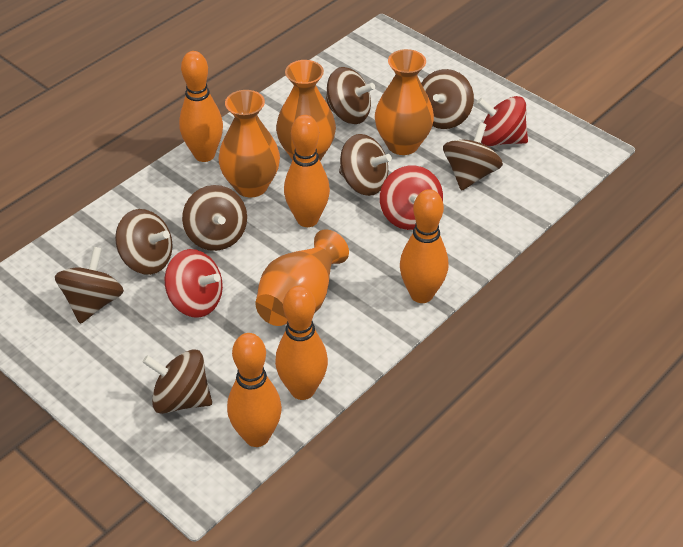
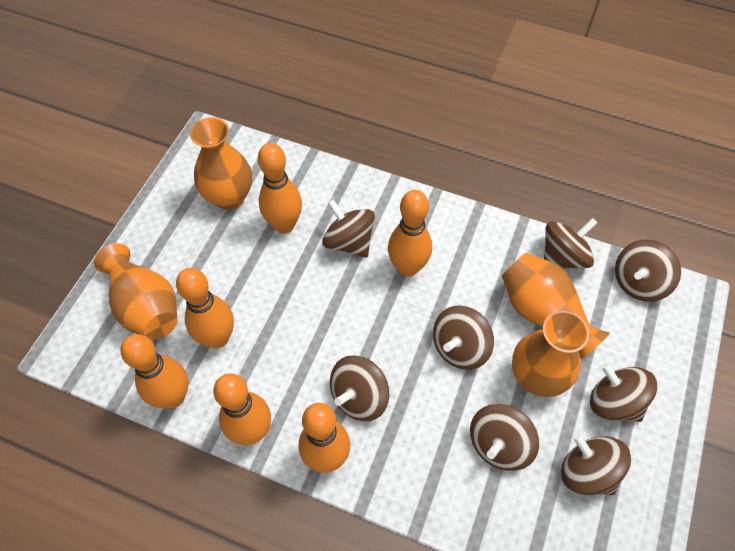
orange bowling pin: [179,51,223,162] [227,333,282,447] [275,286,328,400] [284,115,330,227] [400,189,448,303] = 5 -> [120,334,188,408] [176,268,234,348] [213,373,271,445] [258,143,302,233] [299,403,350,473] [388,190,432,277] = 6
red spinning top: [165,249,223,318] [380,166,443,230] [477,96,528,146] = 3 -> none = 0

